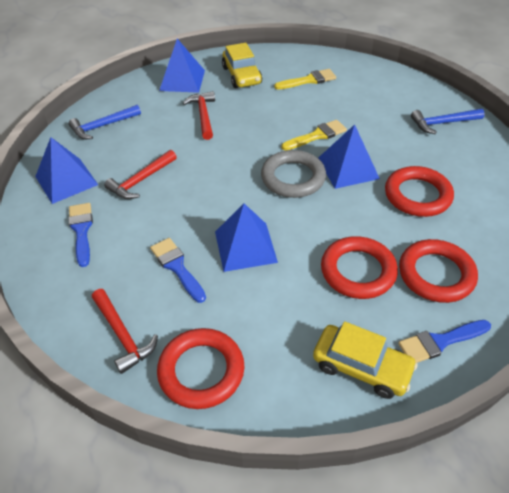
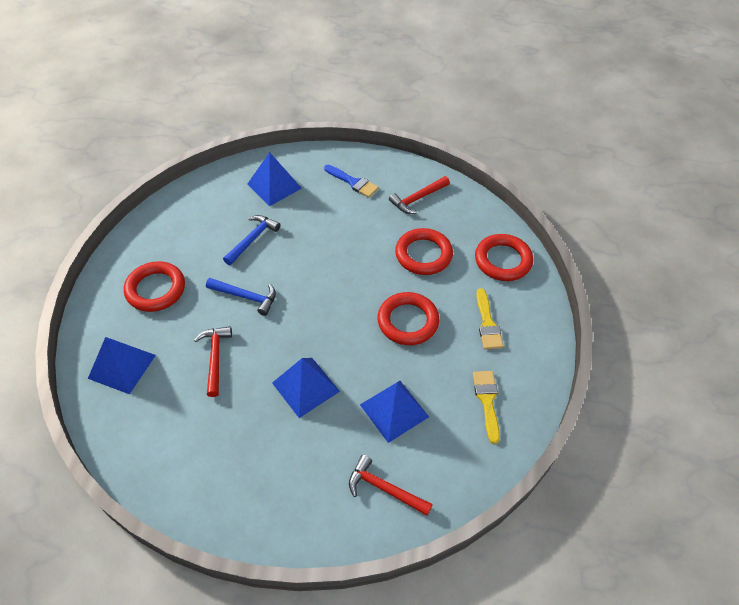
blue brush: [68,203,93,267] [150,238,206,303] [398,320,491,363] = 3 -> [324,165,379,198] = 1
grey ring: [261,150,326,198] = 1 -> none = 0
yellow car: [222,43,262,88] [313,321,418,399] = 2 -> none = 0

